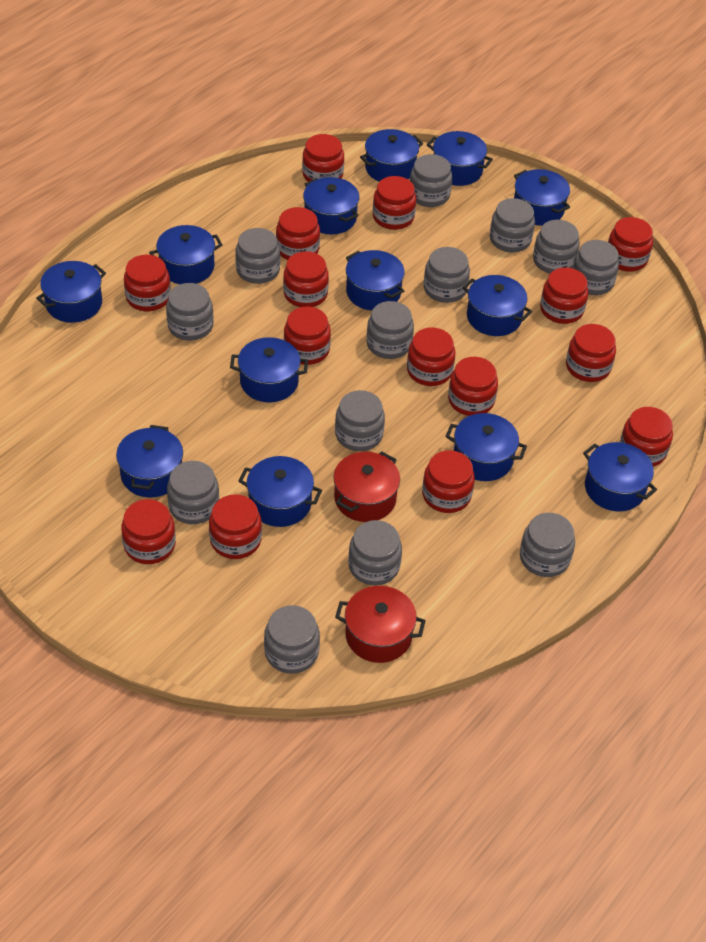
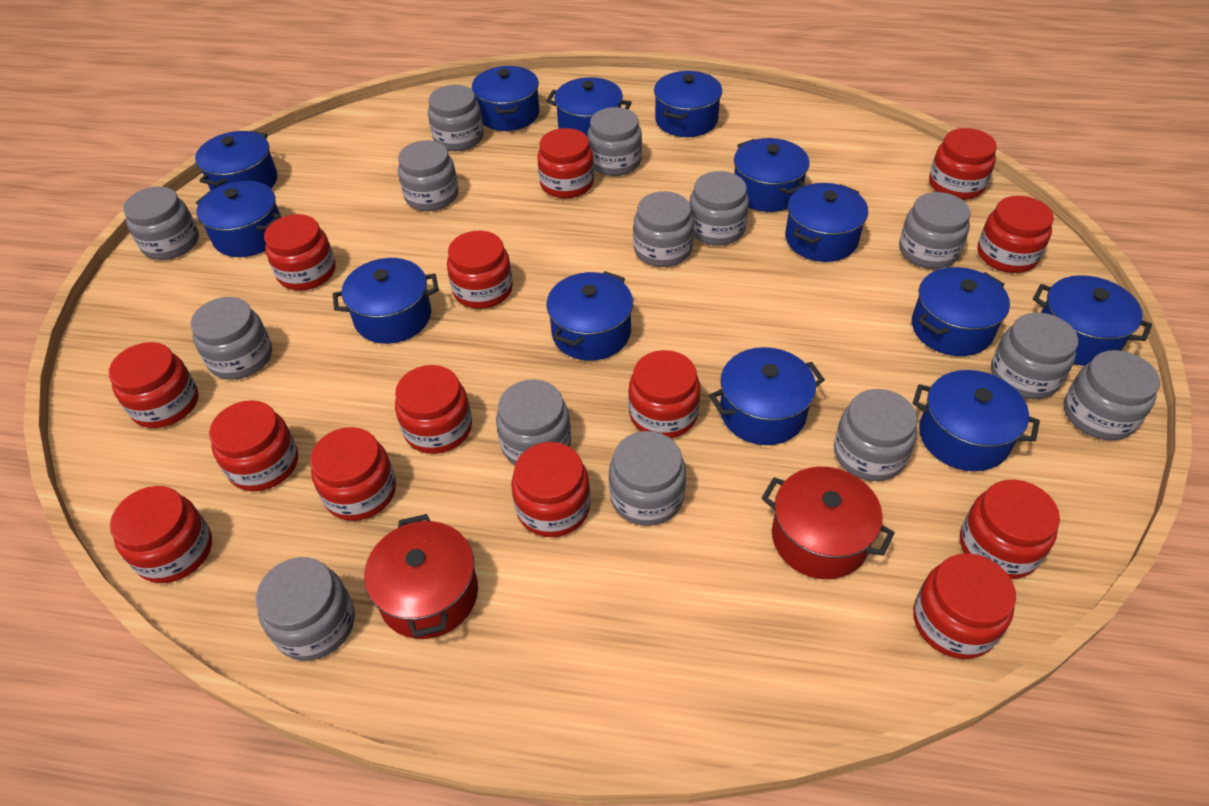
grey jar: [166,283,214,341] [167,461,219,524] [235,228,280,284] [264,605,320,674] [335,390,385,451] [348,520,402,585] [367,301,414,359] [410,154,452,207] [424,247,470,303] [490,198,535,252] [520,513,575,577] [533,220,580,274] [573,240,619,295] = 13 -> [123,186,199,260] [191,297,272,380] [256,557,355,661] [398,140,458,211] [428,85,484,151] [496,379,571,465] [587,107,642,176] [609,431,686,526] [633,191,694,267] [689,171,749,246] [834,389,917,481] [899,192,970,269] [991,312,1078,399] [1064,350,1160,440] = 14
red jar: [121,499,176,564] [124,255,171,311] [209,494,262,559] [276,207,320,260] [283,251,329,307] [284,307,331,365] [302,134,344,182] [373,176,416,230] [407,328,456,386] [422,450,475,513] [448,357,498,416] [540,268,588,324] [566,324,616,382] [608,217,653,272] [620,407,673,467] = 15 -> [109,342,199,428] [110,486,212,583] [209,400,298,491] [264,214,336,291] [310,427,396,521] [395,365,472,454] [447,231,513,309] [511,442,591,537] [537,128,594,199] [628,350,700,438] [913,553,1016,659] [929,128,997,200] [960,479,1060,579] [977,196,1054,273] = 14

